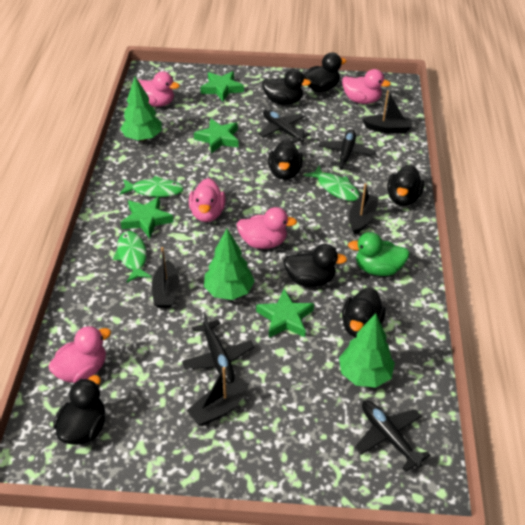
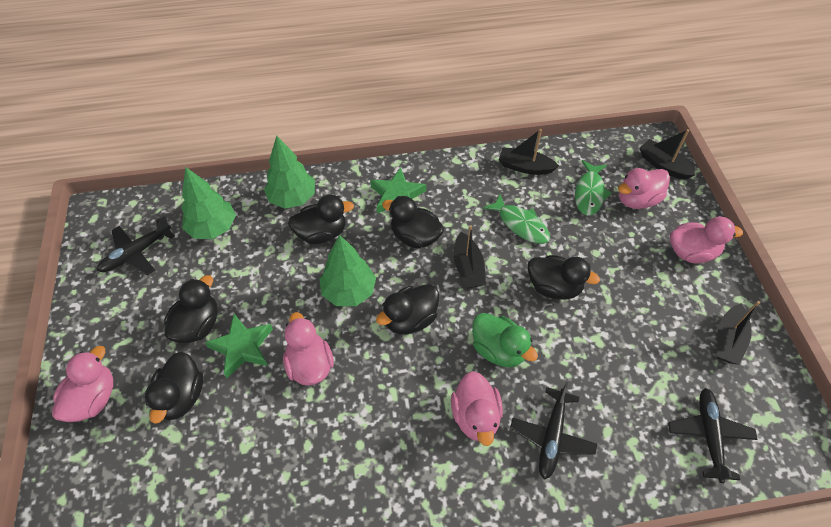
black duck: [53,375,105,445] [262,69,311,105] [268,139,303,180] [283,244,347,287] [303,53,346,92] [342,287,386,338] [387,164,424,206] = 7 -> [145,352,203,424] [164,275,217,343] [288,195,354,244] [376,284,439,334] [382,196,444,249] [528,255,600,300] = 6
black plane: [182,312,254,384] [259,109,310,143] [319,129,376,170] [355,401,431,472] = 4 -> [97,216,175,275] [510,382,597,480] [668,388,758,483] = 3
green fish: [113,231,152,283] [119,176,184,197] [304,165,360,201] = 3 -> [483,194,550,244] [575,160,612,216] = 2
green star: [120,197,174,239] [194,118,239,154] [200,71,244,102] [256,289,314,338] = 4 -> [205,314,273,378] [370,167,426,213] = 2

